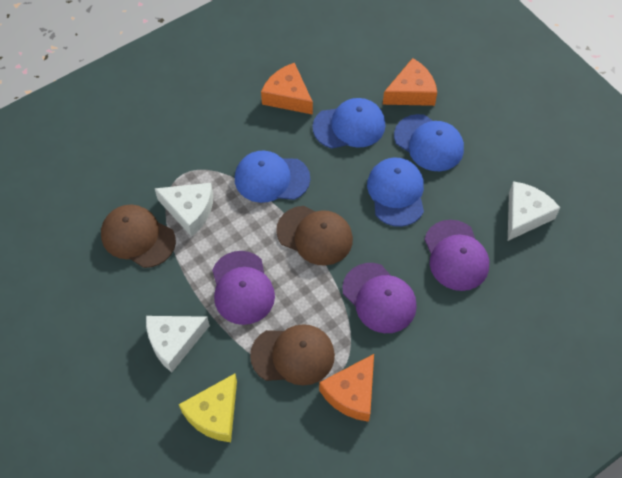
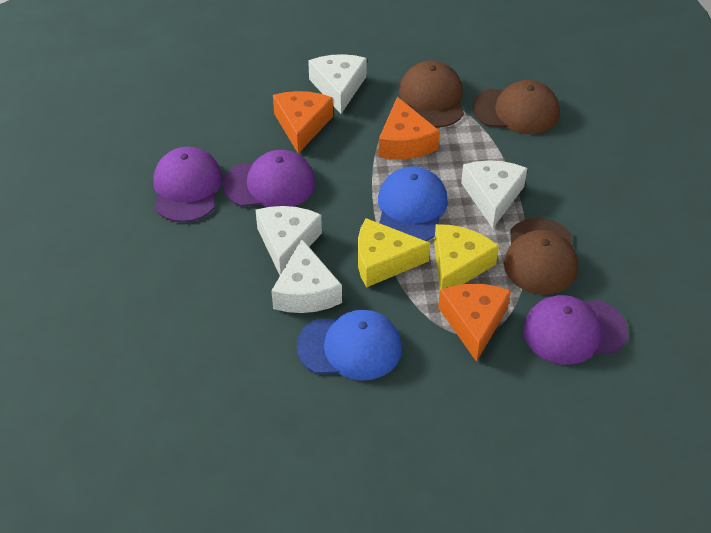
blue cap: [235,151,310,203] [313,98,385,149] [367,158,424,227] [394,114,464,171] = 4 -> [296,310,402,381] [378,166,448,241] = 2
white cheese: [146,316,210,372] [154,183,213,237] [508,181,560,241] = 3 -> [255,206,322,275] [271,238,342,313] [308,54,367,114] [461,160,527,228] = 4
yellow cheese: [179,374,237,442] = 1 -> [358,218,430,288] [434,224,499,290] = 2

